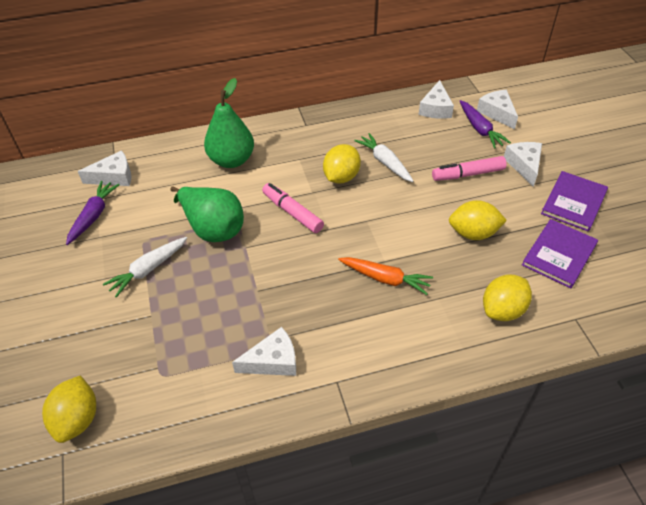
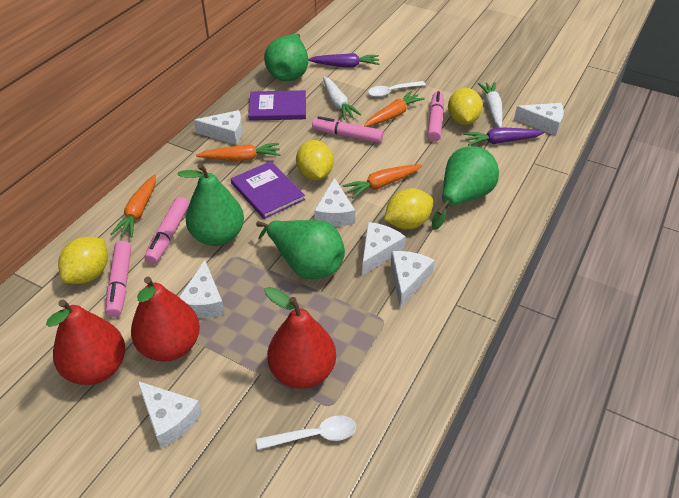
green pear: [170,186,244,242] [204,78,254,168] = 2 -> [177,163,244,246] [256,220,345,279] [264,34,308,81] [432,146,499,230] = 4
orange carrot: [338,257,433,295] = 1 -> [111,174,156,238] [196,143,281,161] [342,164,423,199] [364,91,425,127] = 4
pink marker: [262,183,324,233] [432,156,507,181] = 2 -> [106,241,131,317] [144,197,189,264] [312,116,383,143] [427,91,444,142] = 4
red pear: none = 0 -> [46,299,125,385] [131,277,200,362] [265,287,336,389] = 3
white cheese: [78,150,131,186] [232,327,296,376] [418,80,454,119] [477,90,518,129] [504,142,542,187] = 5 -> [138,381,202,448] [179,260,225,318] [194,110,242,145] [314,178,355,226] [362,222,406,276] [391,251,435,308] [514,103,564,136] = 7
white spoon: none = 0 -> [256,415,356,450] [368,81,426,97] = 2

